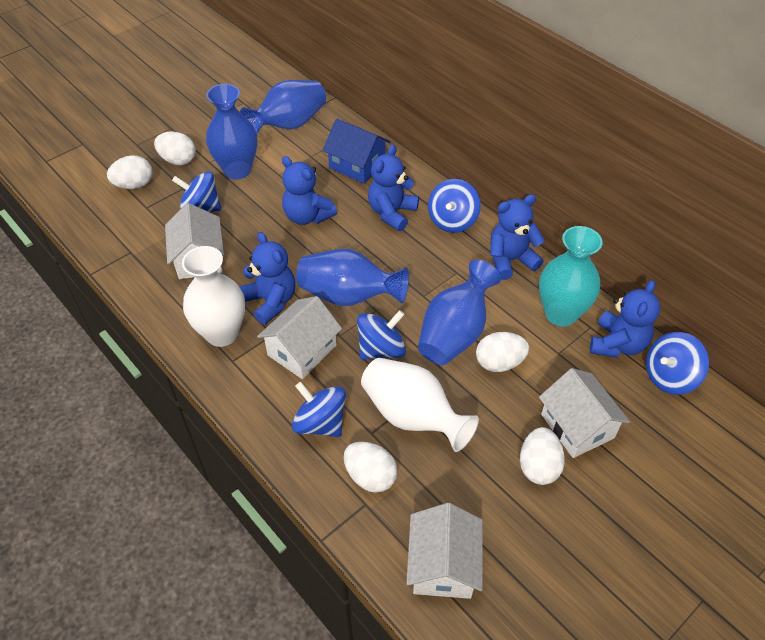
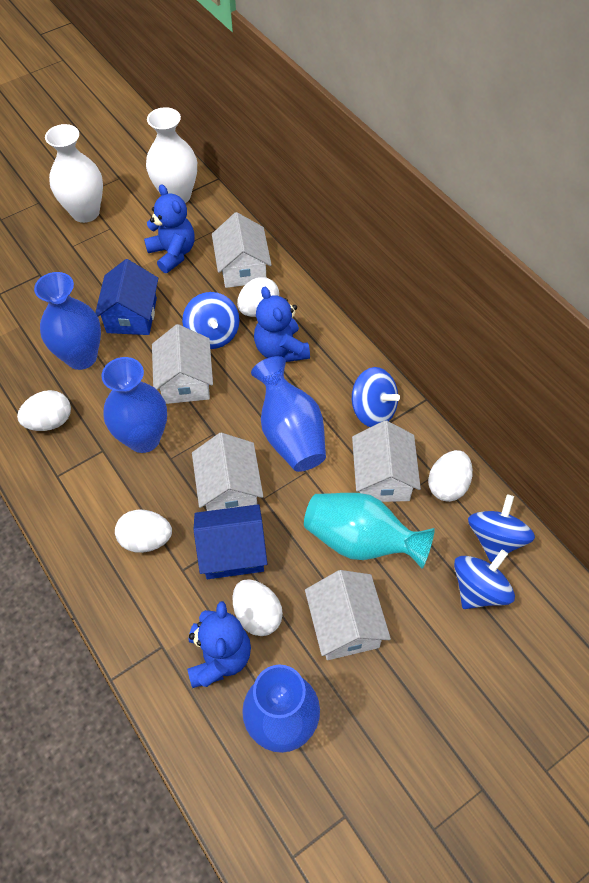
blue house: [323,119,391,184] = 1 -> [95,259,158,335] [194,504,267,579] = 2
blue spinning top: [172,171,222,212] [292,382,346,437] [357,310,406,360] [428,179,481,233] [646,332,709,395] = 5 -> [182,292,240,349] [352,367,400,427] [454,550,515,609] [468,494,535,562] = 4
blue teddy bear: [240,232,295,325] [282,156,337,225] [368,145,419,231] [490,194,545,280] [590,280,660,358] = 5 -> [144,184,195,273] [187,601,251,688] [254,287,310,362] = 3
white house: [165,203,224,279] [257,296,342,379] [406,503,483,599] [539,368,630,458] = 4 -> [152,324,213,404] [192,433,263,511] [212,212,272,288] [305,570,391,660] [352,420,421,502] = 5

